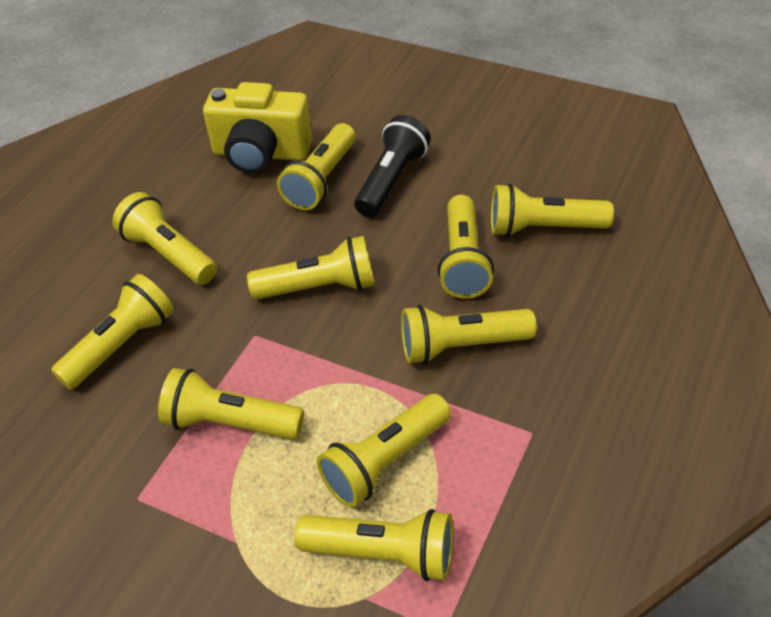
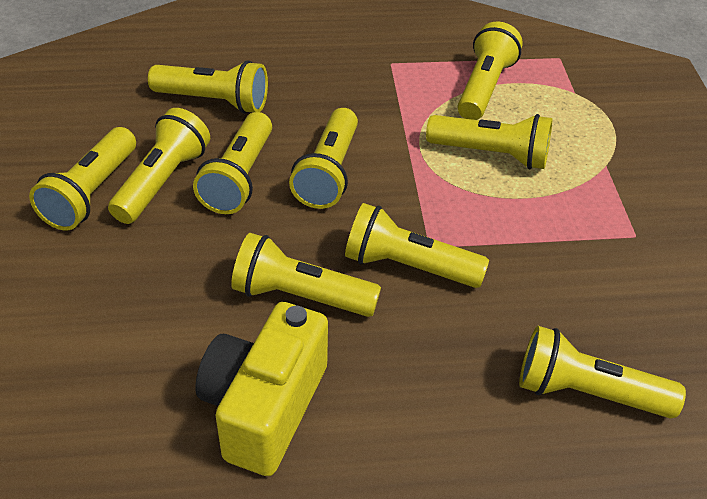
black flashlight: [354,115,431,217] = 1 -> none = 0

